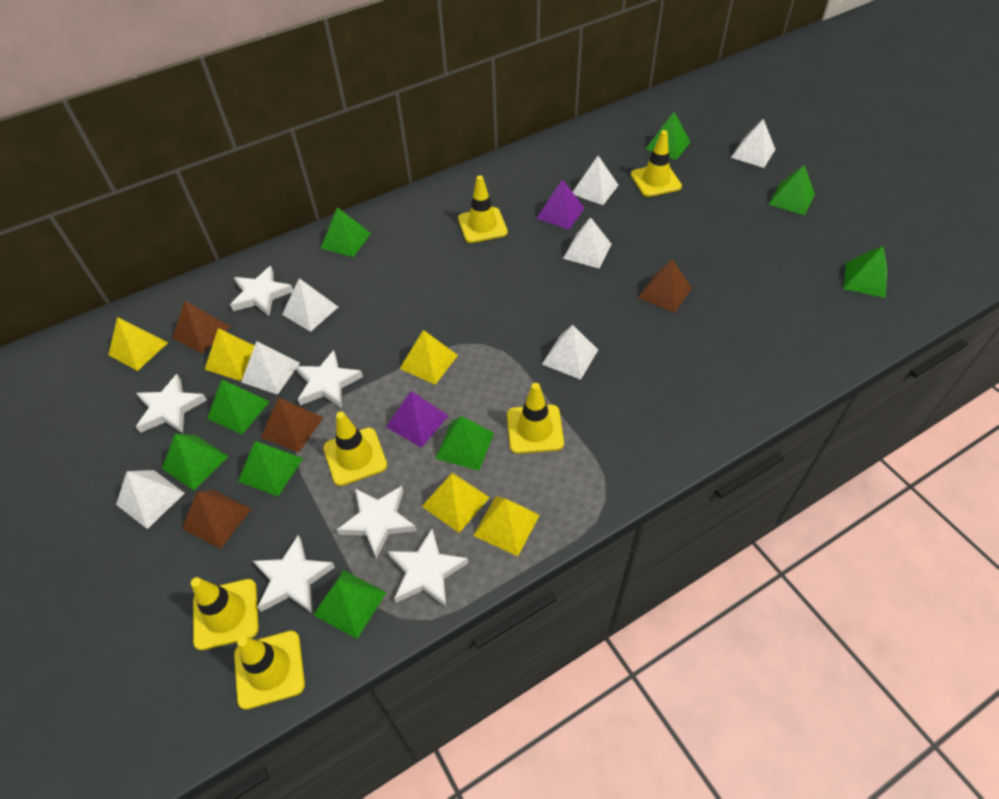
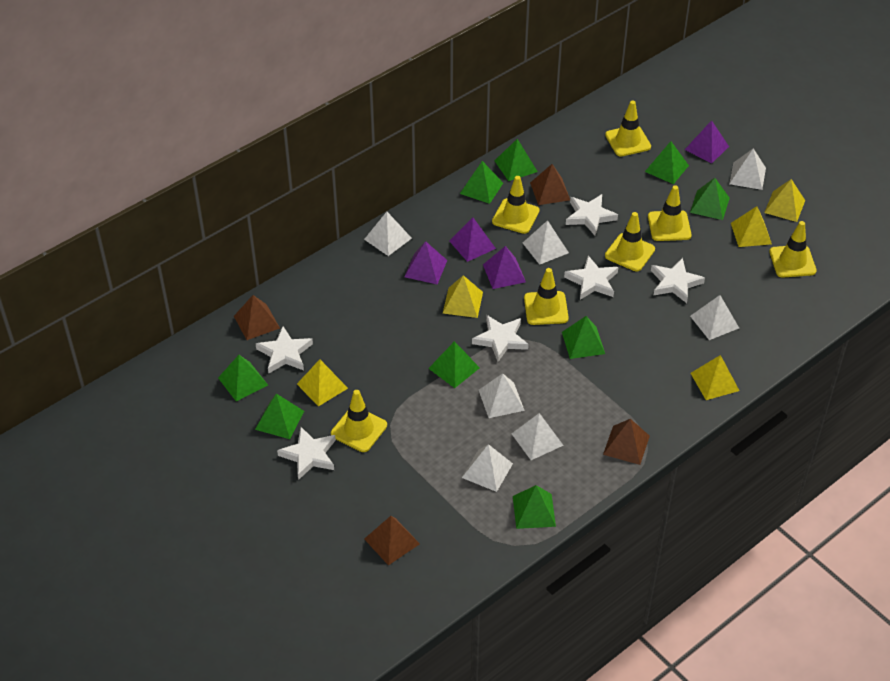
purple pyramid: [386,391,449,448] [536,179,584,230] = 2 -> [404,241,447,284] [449,218,496,262] [483,246,526,289] [685,120,729,163] = 4
yellow traffic cone: [191,577,259,650] [234,631,305,710] [323,412,387,486] [458,175,508,243] [507,383,564,454] [631,130,682,197] = 6 -> [331,390,387,452] [492,176,540,234] [524,268,569,325] [605,100,651,156] [605,212,655,271] [648,185,692,241] [769,221,817,278] = 7

